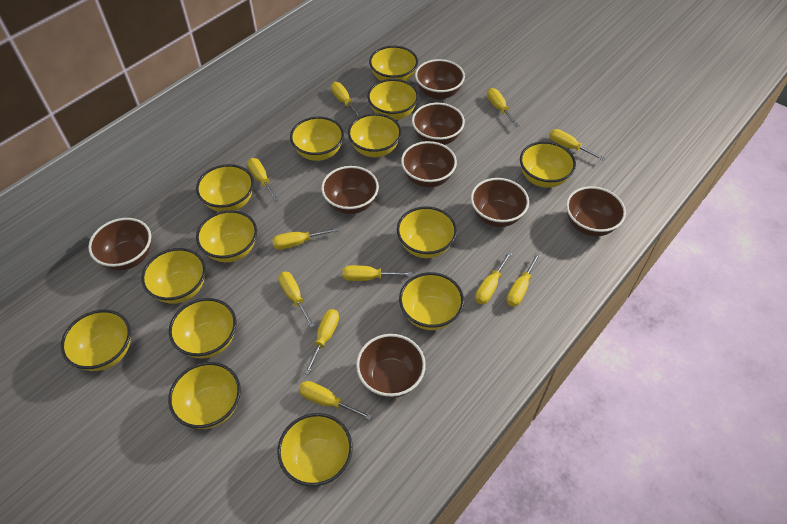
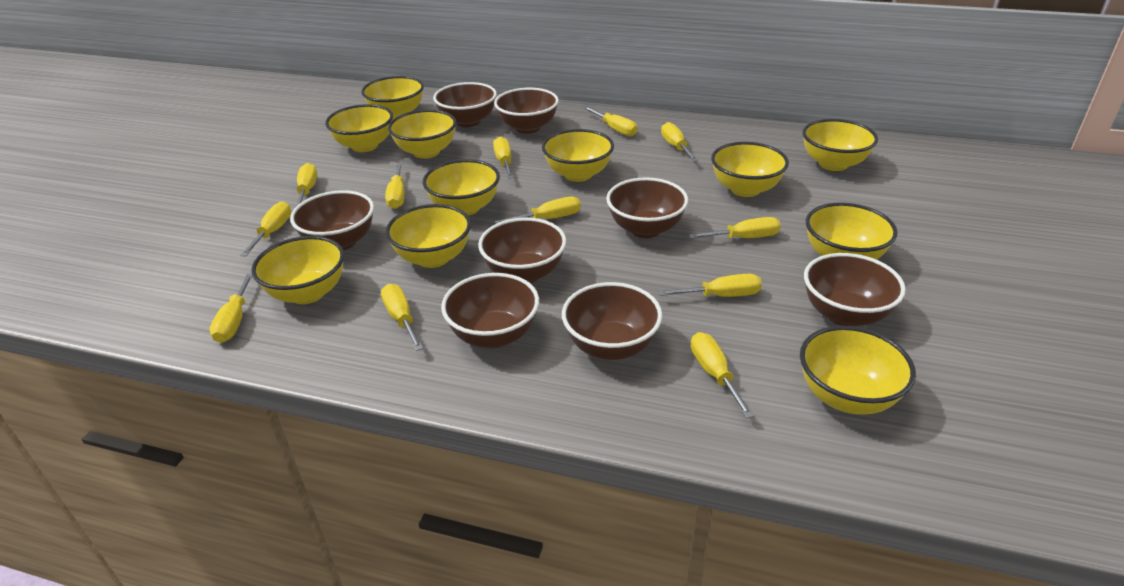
yellow bowl: [61,309,131,371] [141,248,206,304] [168,362,241,429] [169,298,236,358] [196,164,254,212] [196,210,257,262] [277,413,353,486] [290,117,344,161] [348,113,402,157] [367,79,419,120] [369,46,418,81] [397,206,457,258] [399,272,464,330] [520,141,576,188] = 14 -> [251,236,344,304] [325,104,393,152] [361,76,424,120] [385,204,471,268] [388,110,456,159] [423,159,500,216] [542,129,614,182] [711,142,789,197] [800,326,916,415] [803,119,878,171] [806,203,898,260] = 11
yellow screwdriver: [247,158,279,202] [272,228,339,250] [278,272,315,328] [299,381,372,420] [304,309,339,375] [331,82,362,117] [342,265,412,281] [475,251,512,304] [487,88,519,127] [507,253,541,307] [549,129,605,160] = 11 -> [209,273,252,343] [240,201,291,256] [295,163,317,207] [381,284,423,351] [385,163,404,209] [493,137,514,179] [495,197,581,224] [584,107,638,136] [658,274,762,297] [661,122,698,162] [689,217,781,239] [691,332,754,418] = 12

